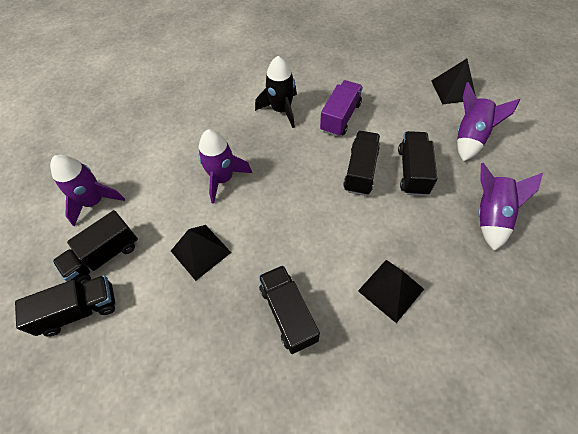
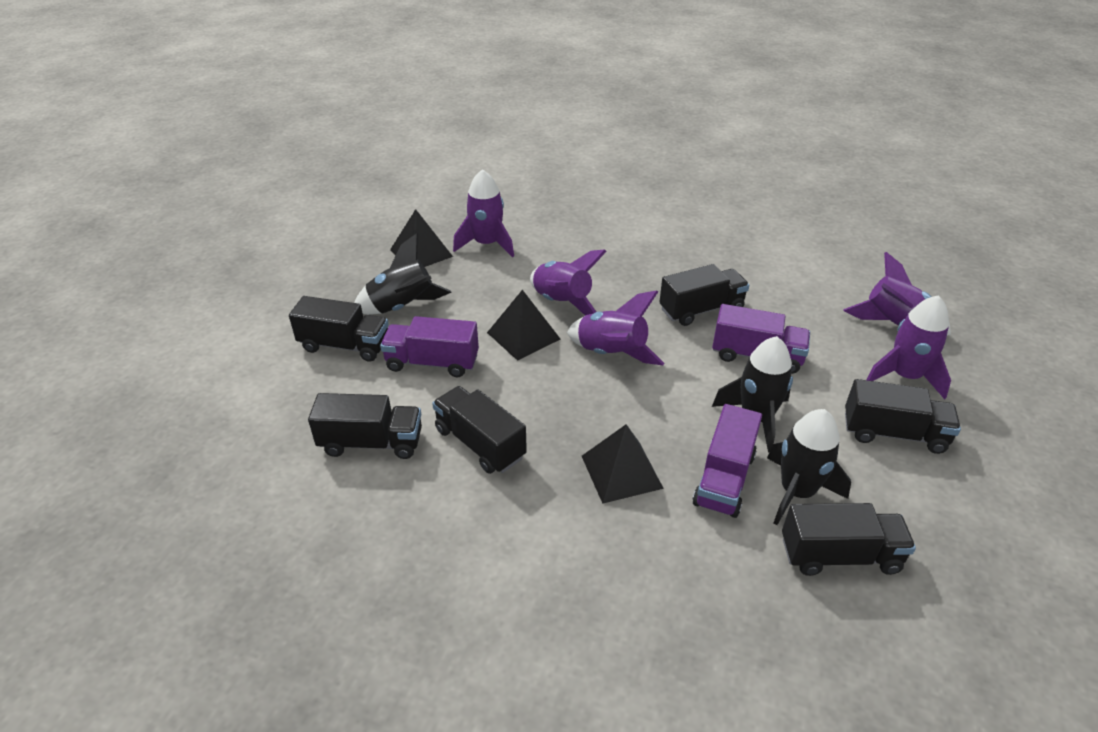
black rocket: [255,56,297,128] = 1 -> [355,233,452,315] [712,336,793,452] [767,409,851,525] = 3
black truck: [15,275,115,336] [52,210,138,285] [258,265,320,354] [343,131,380,196] [398,131,437,196] = 5 -> [289,296,389,362] [308,393,422,459] [432,386,527,474] [659,264,749,326] [782,503,916,576] [845,379,961,454] = 6
purple rocket: [50,155,125,226] [198,129,252,204] [457,82,520,162] [478,163,543,251] = 4 -> [453,169,514,257] [530,249,607,315] [567,290,664,365] [843,252,951,336] [866,295,951,399] = 5
purple truck: [320,80,363,137] = 1 -> [380,316,479,377] [692,404,762,518] [712,304,810,374] = 3

